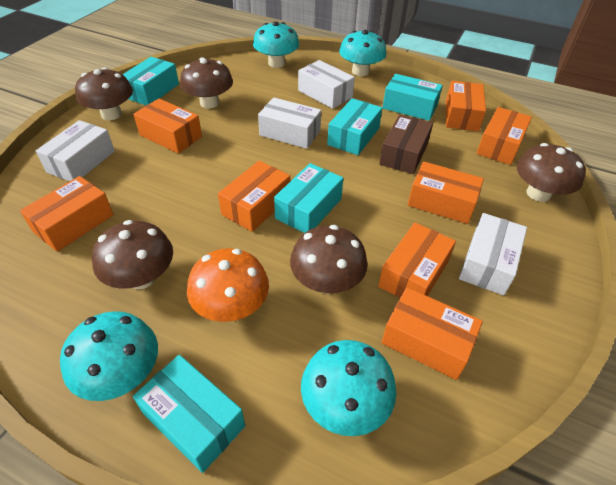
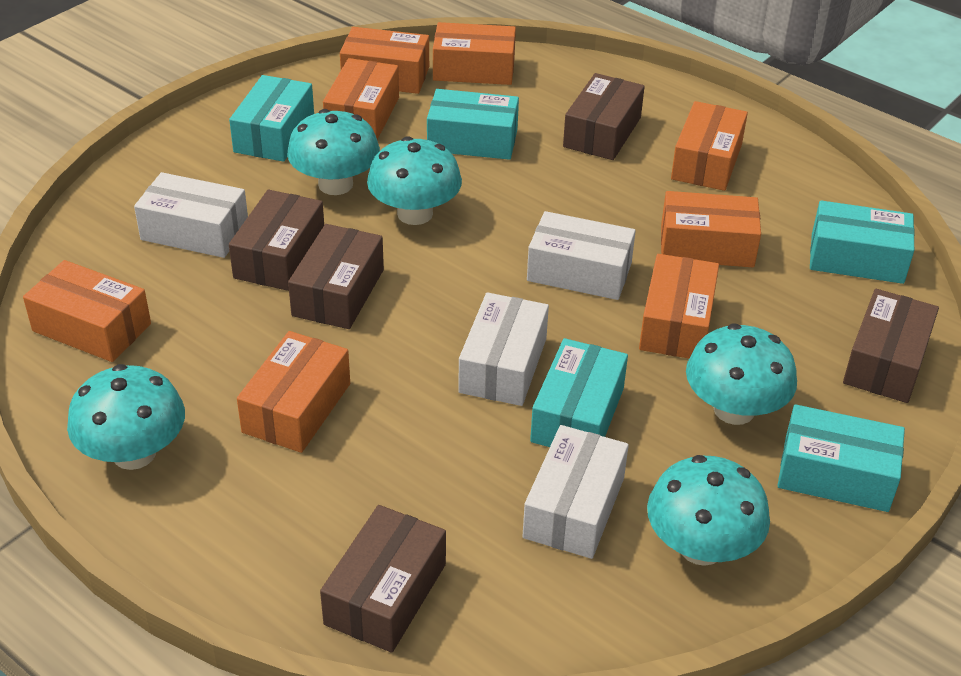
brown box: [379,114,433,174] = 1 -> [229,190,324,291] [288,224,384,329] [320,505,446,653] [563,73,645,160] [843,289,939,403] = 5
brown mushroom: [75,67,133,120] [92,220,173,289] [180,57,233,108] [290,225,368,294] [517,143,586,202] = 5 -> none = 0
orange mushroom: [187,248,269,322] = 1 -> none = 0
turquoise mushroom: [60,311,158,401] [253,21,299,68] [301,340,397,436] [339,30,386,76] = 4 -> [67,364,185,470] [287,109,380,195] [367,136,462,225] [647,455,770,566] [686,323,797,425] = 5

